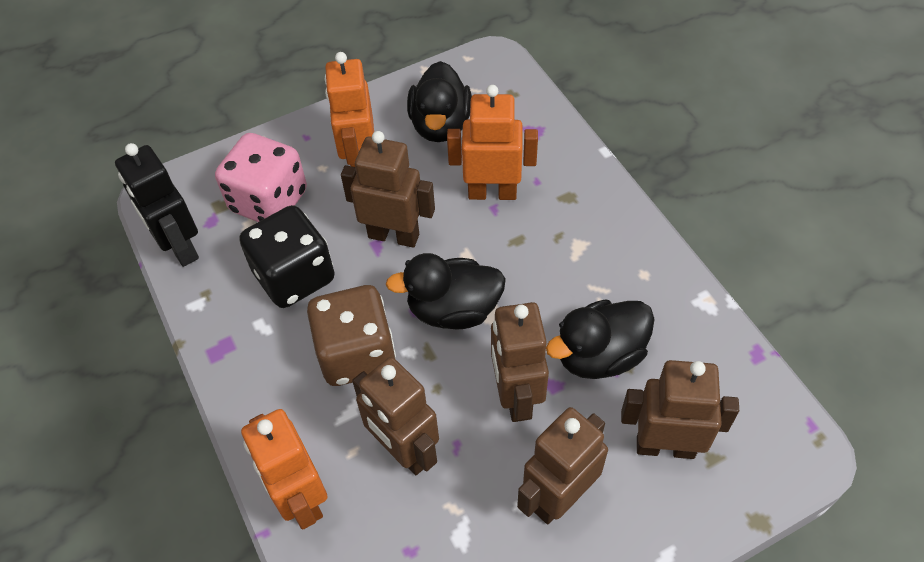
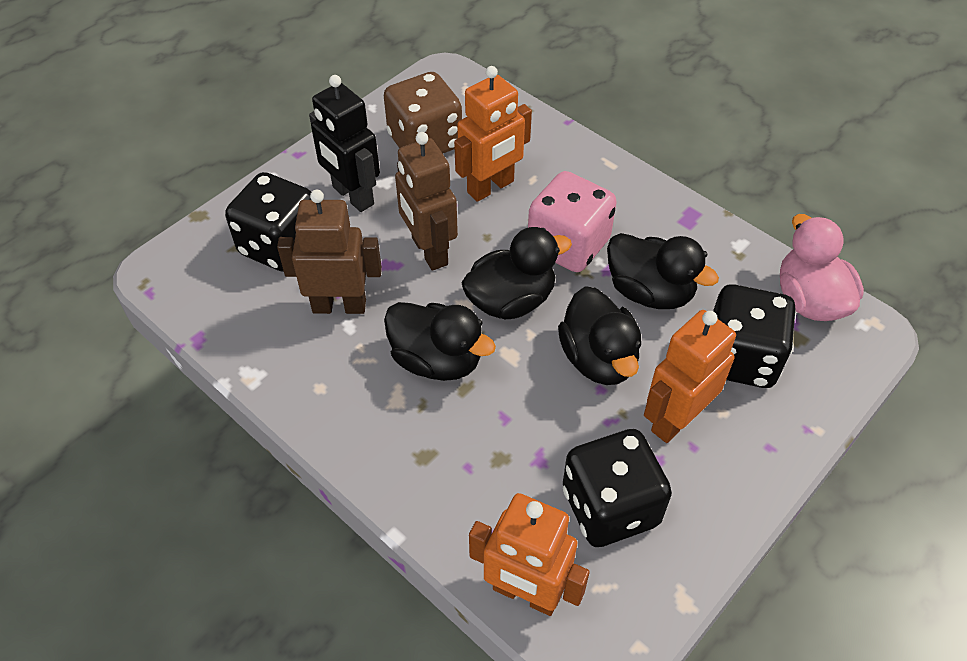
black dice: [239,205,335,308] = 1 -> [225,172,311,272] [563,429,672,547] [713,284,796,388] = 3
black duck: [385,253,506,329] [407,61,472,142] [546,299,654,379] = 3 -> [384,302,496,381] [461,227,572,319] [558,286,641,385] [607,233,719,309] = 4
brown robot: [341,131,435,248] [352,357,439,475] [491,302,549,422] [517,407,608,524] [621,360,739,459] = 5 -> [277,190,382,314] [395,132,458,271] = 2
pink duck: none = 0 -> [780,214,864,321] = 1

